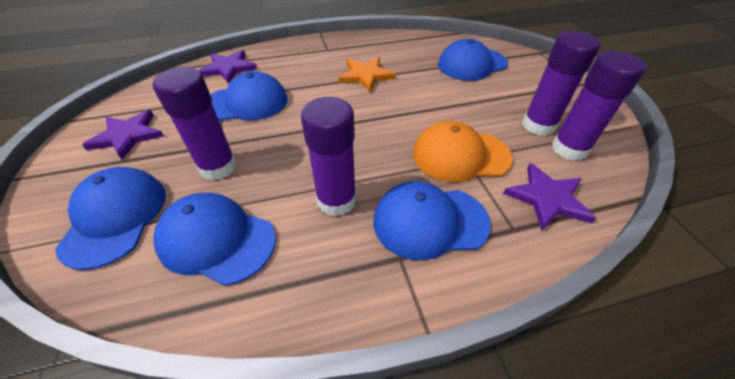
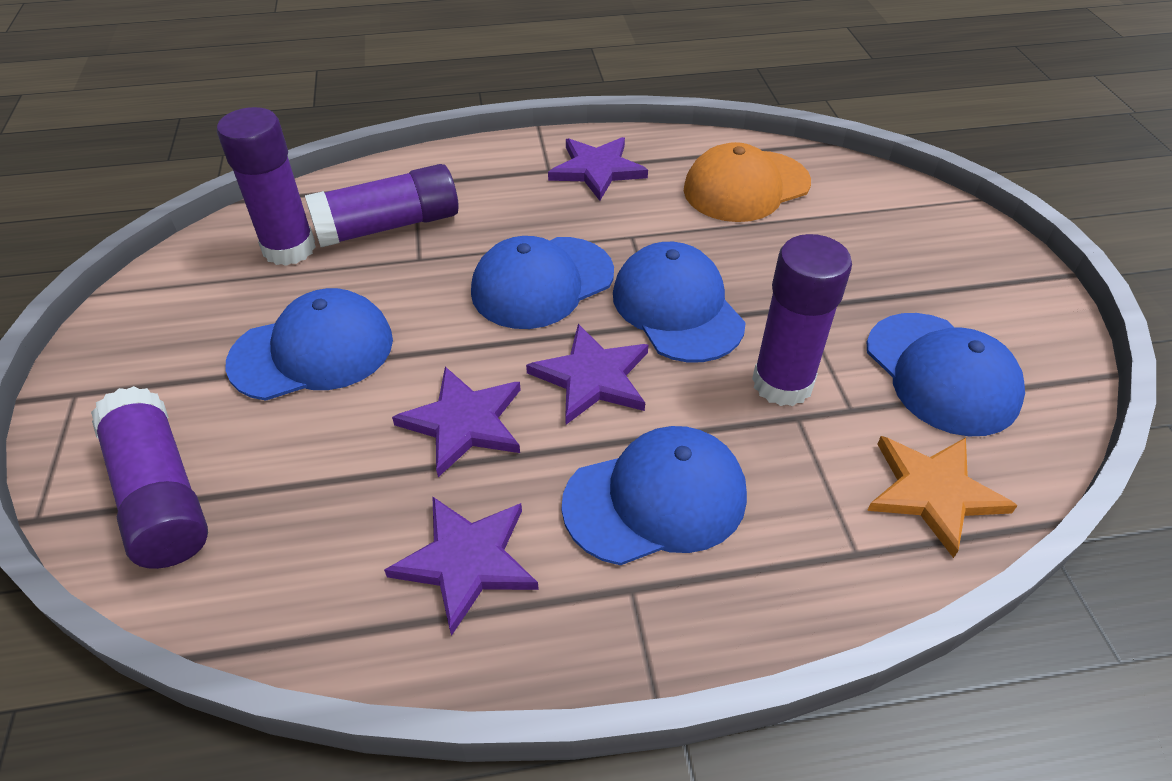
purple star: [82,110,164,160] [198,50,257,83] [503,163,596,231] = 3 -> [384,496,539,636] [392,367,521,477] [526,324,648,425] [548,137,648,201] = 4

